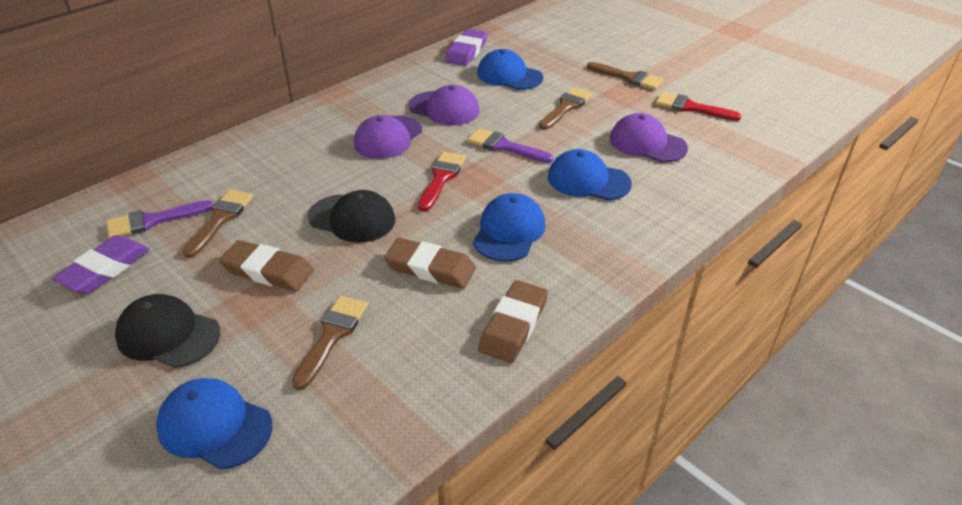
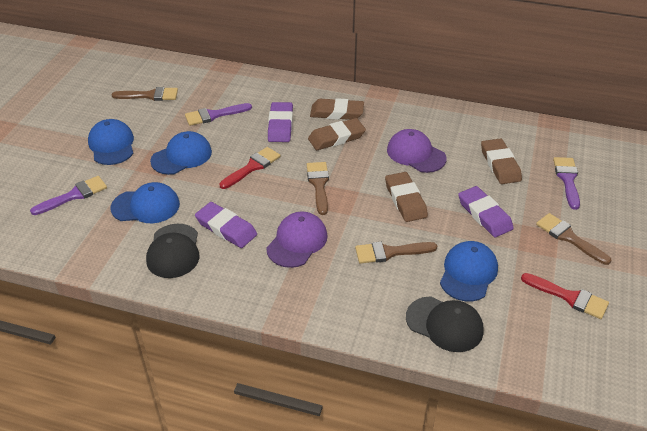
brown eraser: [219,240,314,291] [384,238,476,289] [478,280,548,363] = 3 -> [308,118,366,150] [310,98,364,120] [385,172,428,222] [481,138,522,184] = 4
purple brush: [106,200,214,239] [467,128,553,163] = 2 -> [30,176,107,215] [185,103,252,126] [553,157,580,210] = 3
purple cap: [354,115,422,159] [408,85,480,125] [610,113,688,162] = 3 -> [266,211,328,268] [387,129,447,173] = 2
purple eraser: [52,235,150,294] [445,29,487,66] = 2 -> [195,202,257,248] [268,102,293,142] [458,186,514,237] = 3

